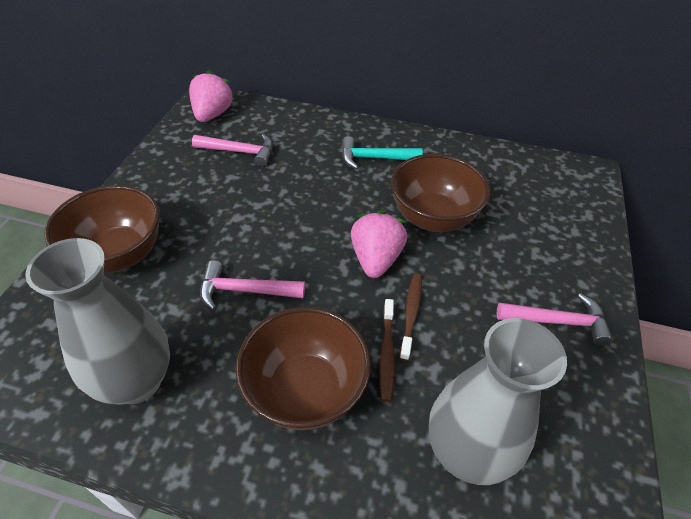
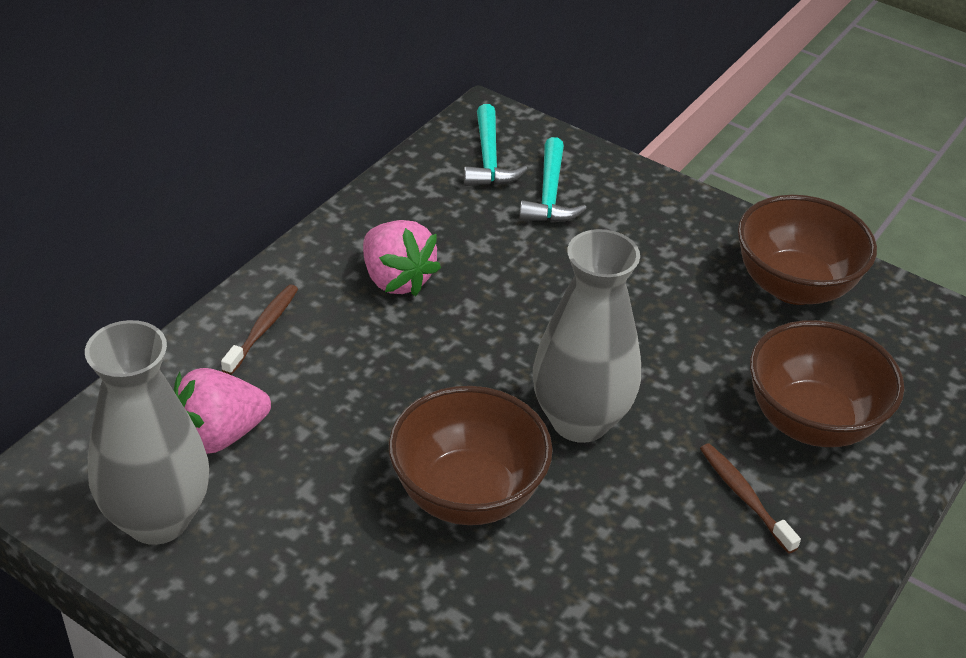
pink hammer: [192,134,273,167] [200,260,305,310] [497,293,613,346] = 3 -> none = 0
turquoise hammer: [342,136,423,169] = 1 -> [464,104,528,186] [519,137,587,223] = 2

